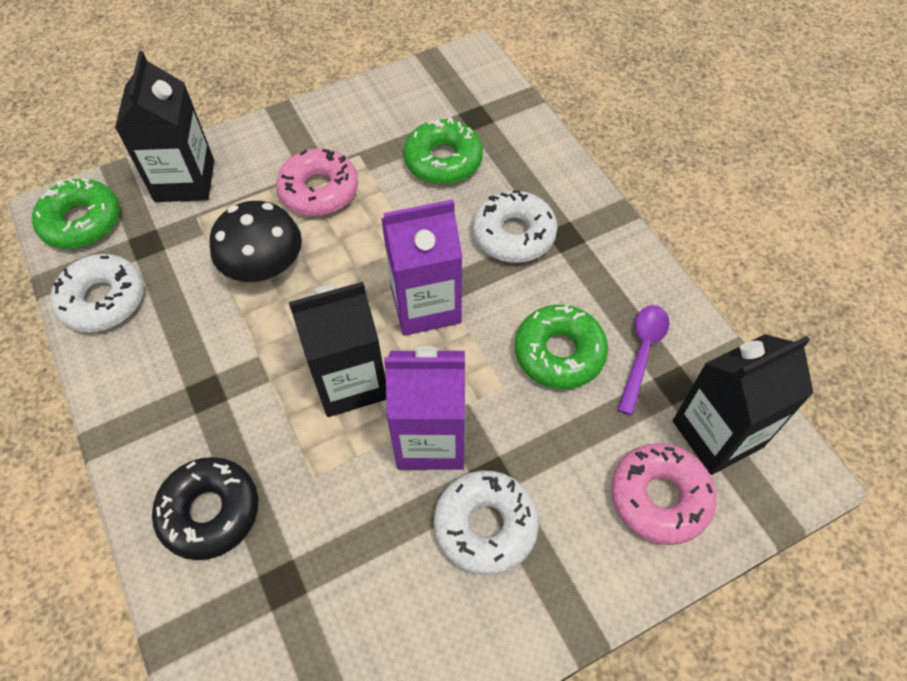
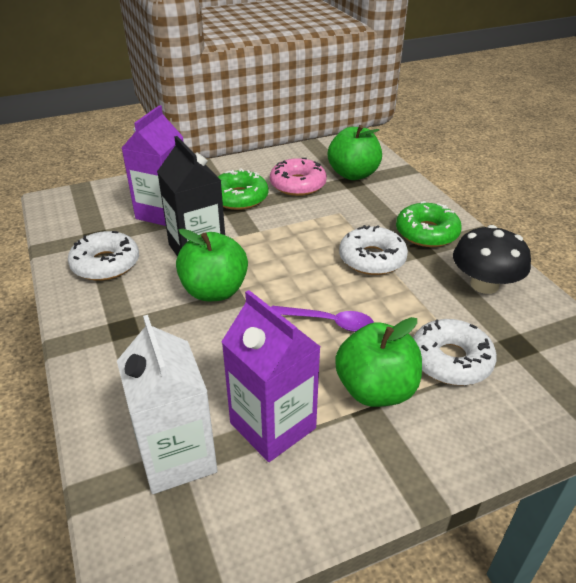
black carton: [115,51,214,202] [289,282,386,417] [673,334,813,475] = 3 -> [157,136,225,256] = 1
black donut: [152,457,259,560] = 1 -> none = 0
green apple: none = 0 -> [176,229,248,301] [328,125,382,180] [335,317,422,407] = 3
green donut: [32,178,120,249] [404,117,483,184] [515,305,608,389] = 3 -> [218,169,268,210] [396,201,462,247] = 2
pink donut: [276,148,358,216] [611,443,717,545] = 2 -> [270,158,327,196] = 1
white carton: none = 0 -> [117,315,218,494] = 1

